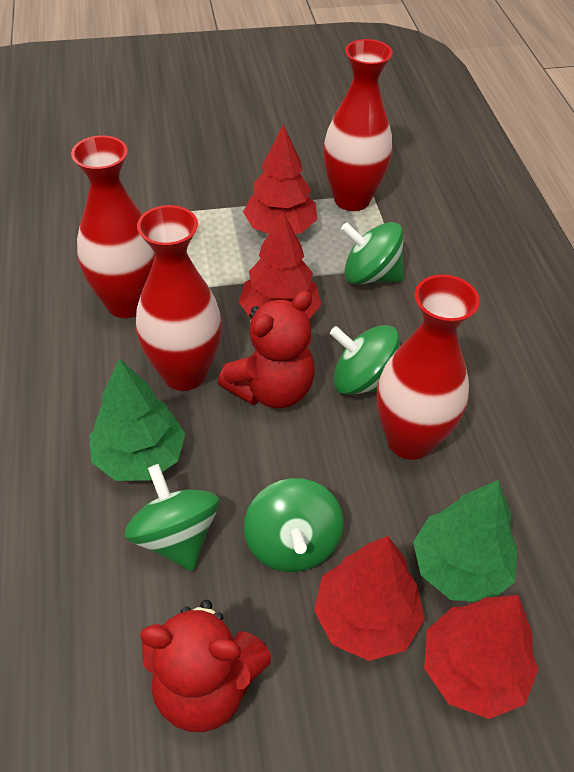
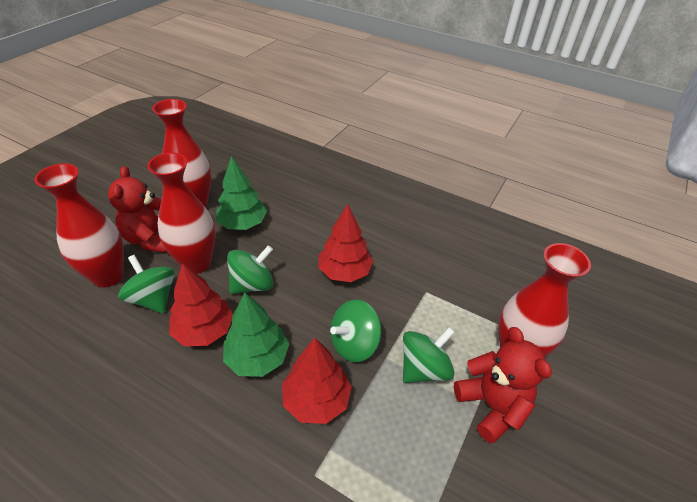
red tree: [239,211,321,319] [243,124,317,234] [314,536,425,661] [424,595,538,719] = 4 -> [169,263,233,346] [282,338,352,424] [319,204,373,282] = 3

